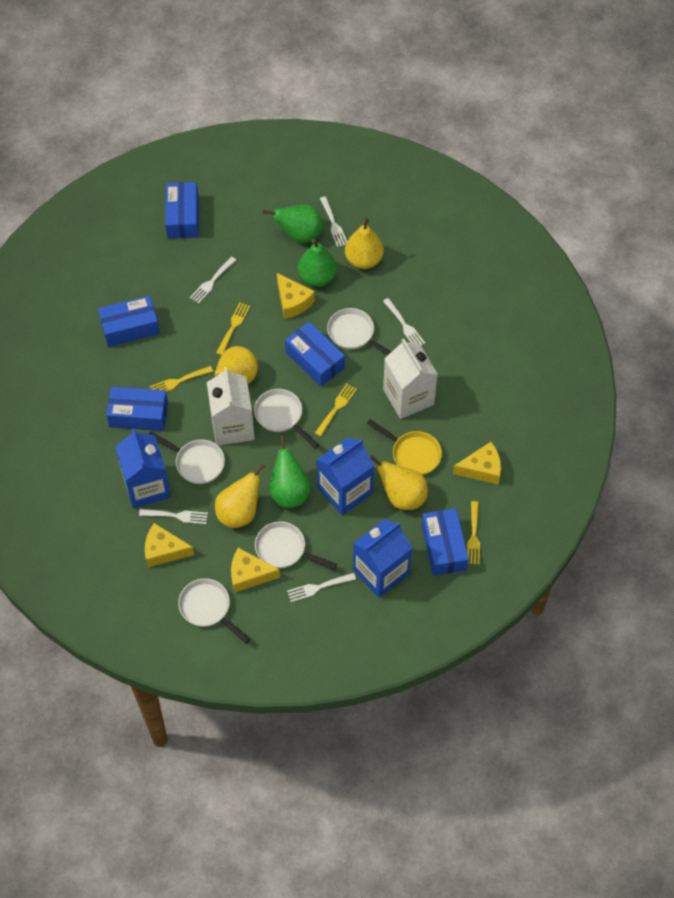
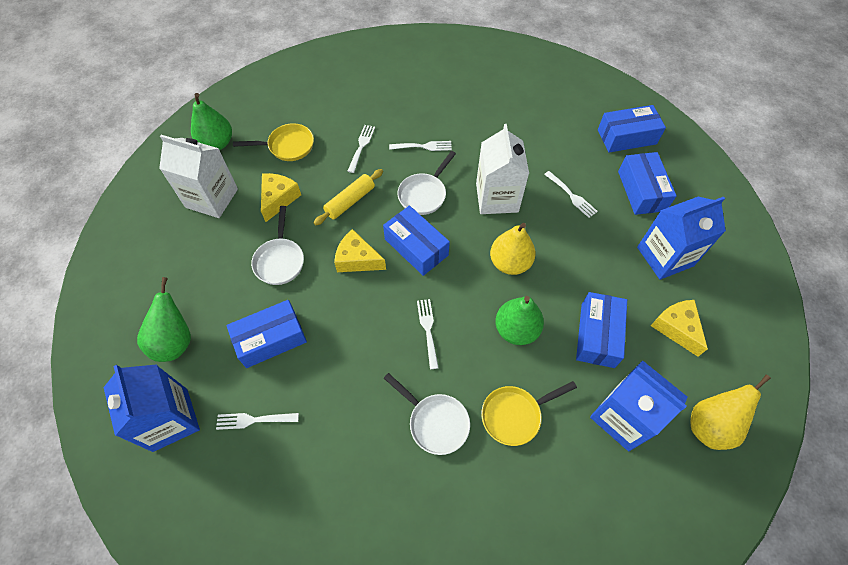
white pan: [149,432,225,484] [178,578,250,644] [254,389,319,449] [255,522,337,569] [327,308,391,355] = 5 -> [251,206,304,285] [384,373,470,455] [397,151,456,215] = 3
yellow cheese: [145,523,194,567] [231,548,280,593] [277,273,315,319] [453,442,501,484] = 4 -> [261,173,301,222] [334,229,386,272] [651,300,708,357] = 3
yellow fork: [149,366,213,392] [216,302,250,355] [315,384,357,437] [467,501,480,565] = 4 -> none = 0
yellow pan: [367,419,442,475] = 1 -> [233,123,314,161] [481,381,577,446] = 2
yellow pear: [209,346,258,384] [215,463,265,528] [345,218,384,269] [370,455,428,510] = 4 -> [490,223,536,275] [691,375,771,450] = 2
yellow rolling pin: none = 0 -> [314,169,383,225] = 1

